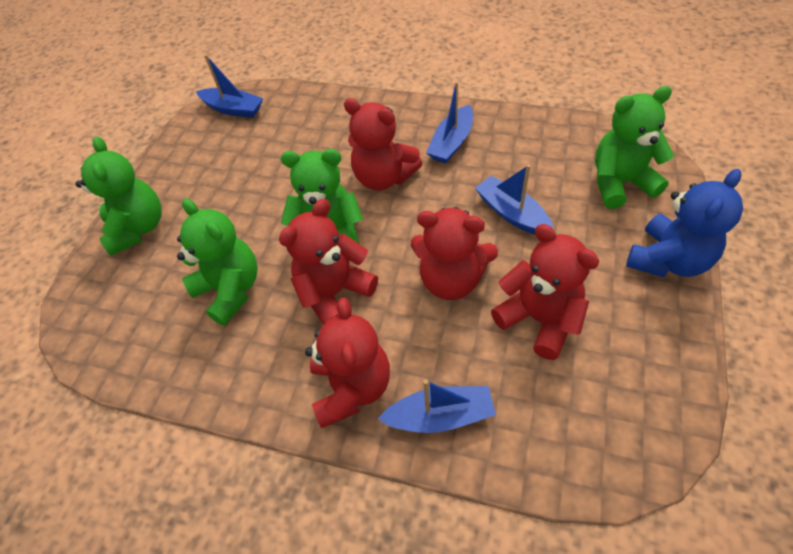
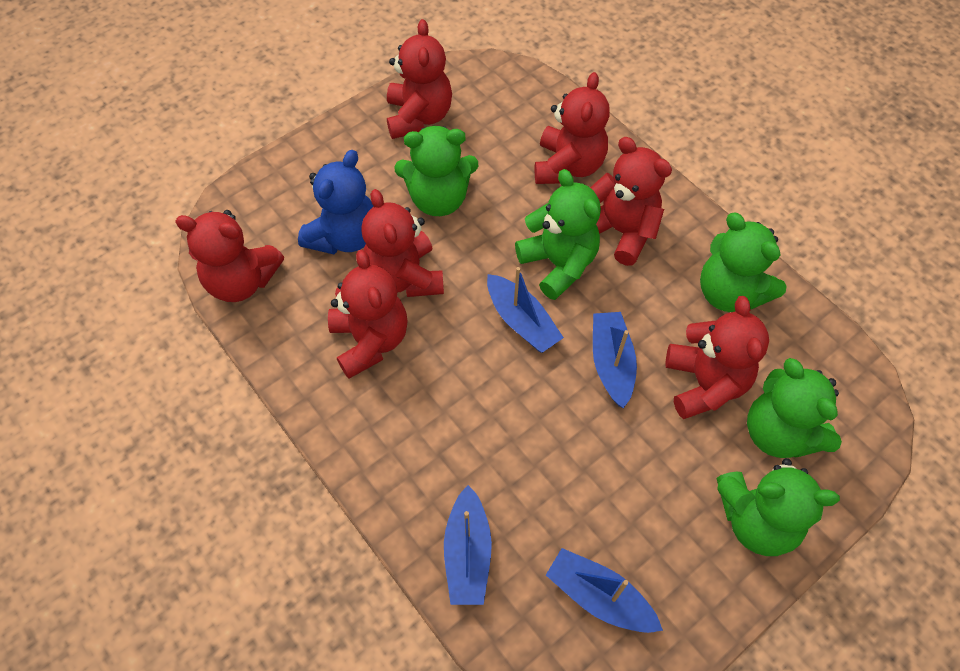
green teddy bear: [75,137,162,256] [177,199,258,326] [281,149,363,244] [595,86,674,209] = 4 -> [394,125,478,216] [515,169,601,300] [700,213,787,312] [716,458,840,556] [747,358,842,458] = 5
red teddy bear: [279,199,378,325] [305,297,390,428] [344,98,422,191] [411,207,498,300] [491,224,600,360] = 5 -> [175,210,284,302] [328,250,408,379] [361,189,444,297] [387,19,452,139] [534,72,610,184] [590,137,672,266] [665,296,769,419] = 7

